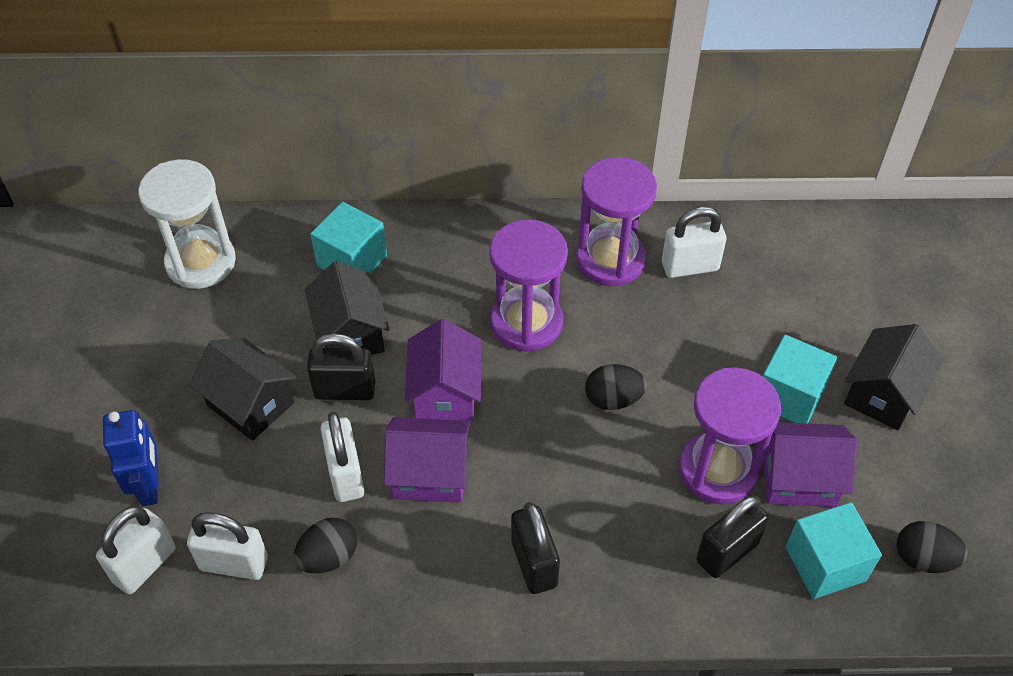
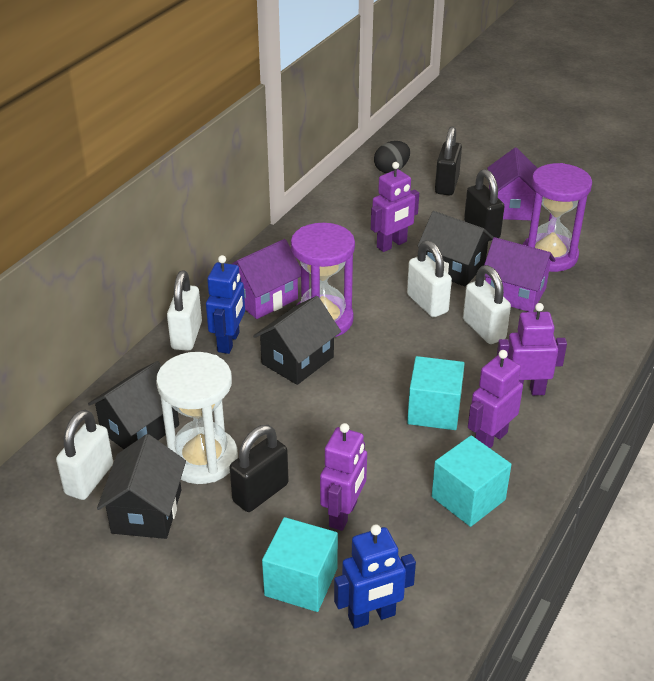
black egg: [294,518,357,573] [585,364,647,410] [897,521,968,573] = 3 -> [374,141,410,173] = 1
black house: [189,338,297,441] [305,261,390,355] [844,324,943,430] = 3 -> [88,361,179,449] [97,434,186,539] [253,296,341,385] [417,211,494,287] = 4
blue robot: [103,410,159,506] = 1 -> [206,255,245,354] [334,524,416,629] = 2
purple hourglass: [489,219,568,352] [576,157,657,286] [679,367,781,504] = 3 -> [291,223,355,337] [523,163,592,272] = 2
purple robot: none = 0 -> [320,423,367,531] [371,162,419,252] [468,350,523,448] [497,303,567,395] = 4

